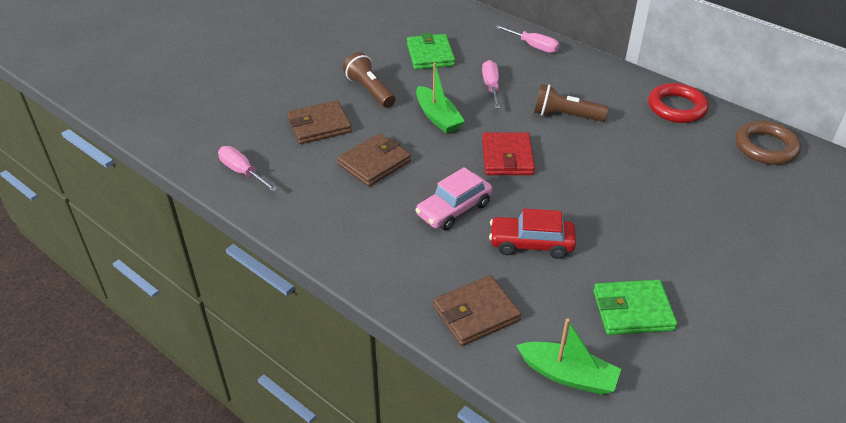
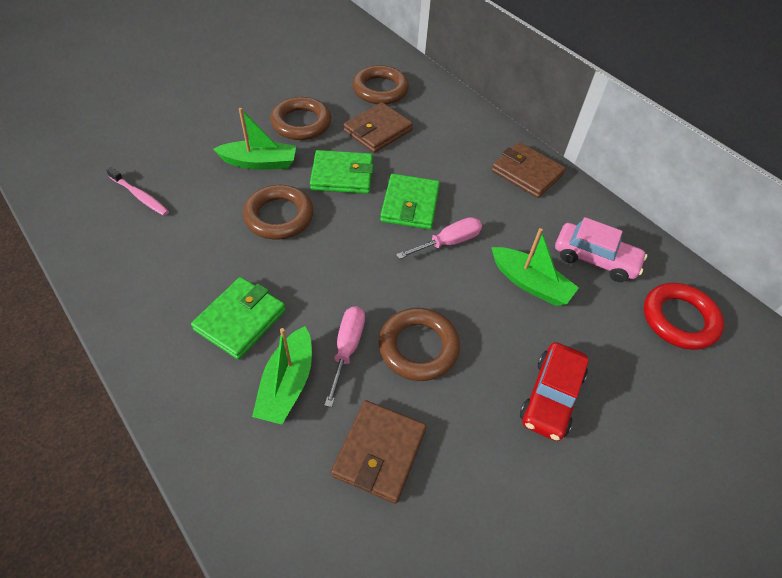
brown flashlight: [343,52,396,108] [534,84,608,122] = 2 -> none = 0
brown ring: [735,121,801,165] = 1 -> [243,185,314,239] [270,97,331,140] [353,65,409,104] [379,308,460,381] = 4
green boat: [416,63,465,134] [516,318,621,395] = 2 -> [213,108,296,170] [252,326,312,425] [491,228,579,306] = 3
green wallet: [407,33,455,70] [593,280,677,335] = 2 -> [191,277,286,359] [310,150,374,194] [380,174,440,230] = 3
pink screwdriver: [218,146,278,192] [482,60,500,109] [495,25,560,53] = 3 -> [324,306,365,407] [396,217,482,259] = 2
pink toothbrush: none = 0 -> [106,167,169,216] = 1
red wallet: [482,132,535,175] = 1 -> none = 0

